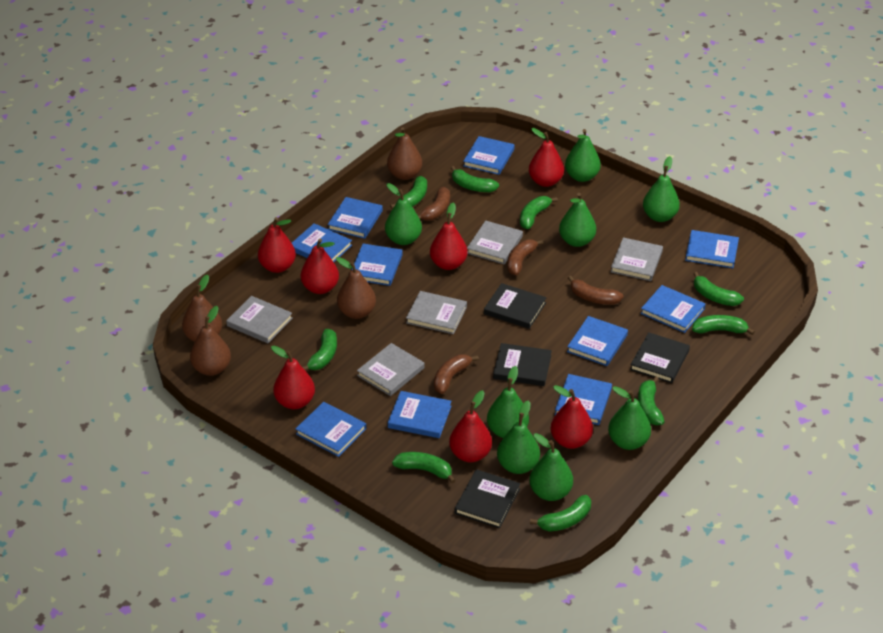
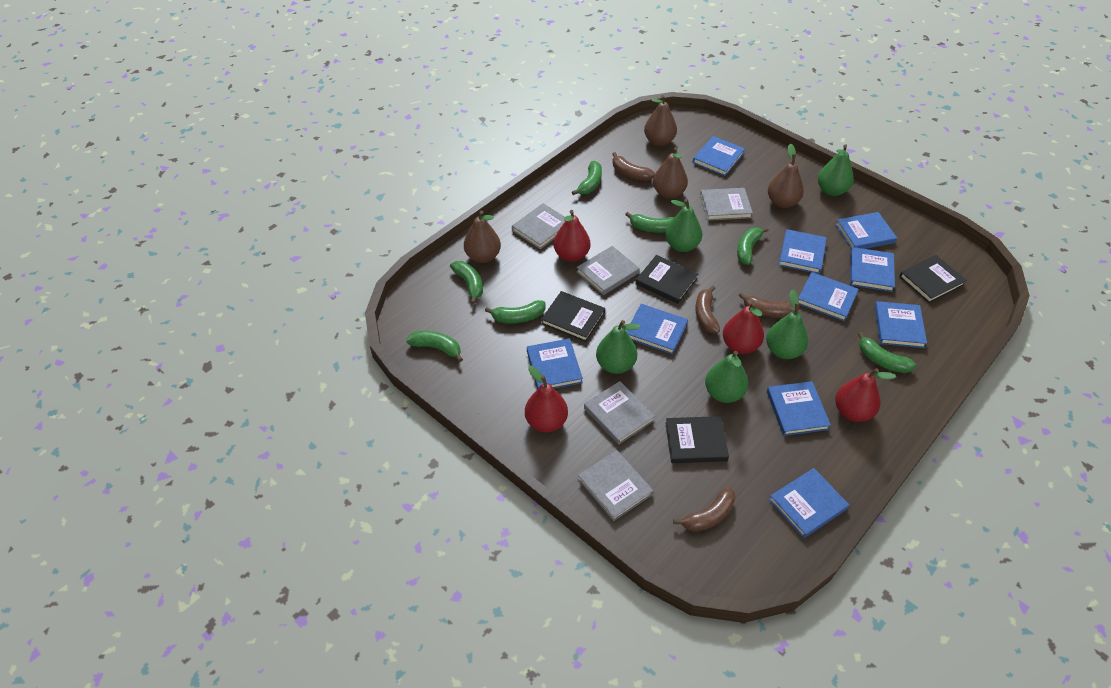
green banana: [303,329,337,370] [390,176,427,209] [392,452,456,483] [451,166,499,192] [520,196,558,229] [530,495,591,532] [638,376,665,425] [692,315,755,335] [693,272,744,306] = 9 -> [406,331,463,362] [450,261,483,304] [485,300,545,323] [572,161,602,195] [625,212,674,233] [737,227,769,265] [858,332,916,373] = 7
green pear: [385,183,422,245] [487,366,529,438] [497,400,540,474] [529,433,573,501] [559,193,596,247] [565,129,601,182] [608,386,651,450] [643,156,680,222] = 8 -> [596,320,640,374] [665,199,702,252] [705,351,748,403] [766,289,808,359] [818,144,854,196] = 5
red pear: [258,217,296,273] [271,346,315,409] [301,239,339,294] [430,202,467,270] [449,390,492,462] [529,128,564,187] [551,385,593,449] = 7 -> [525,366,568,433] [553,210,590,262] [723,302,764,354] [835,368,896,422] = 4

